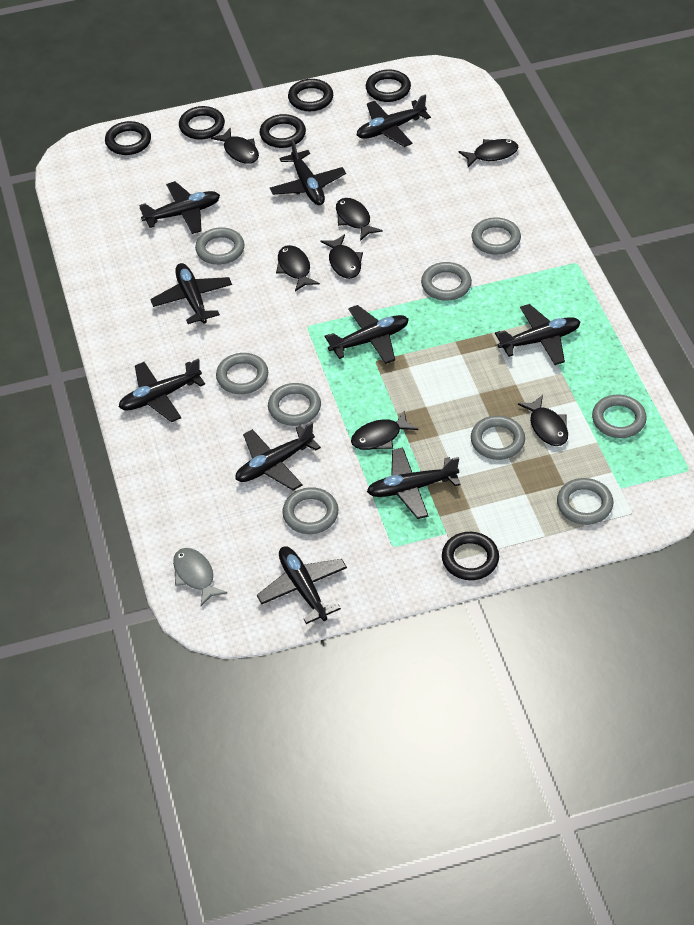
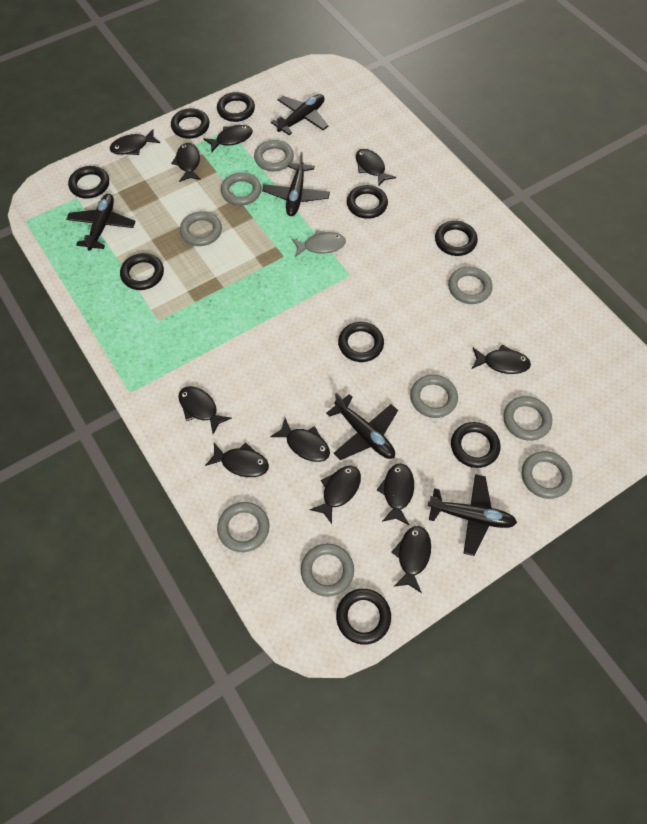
black fish: [211,127,259,164] [276,245,320,292] [321,234,363,279] [336,198,383,241] [351,411,418,450] [459,139,519,167] [518,395,568,446] = 7 -> [110,129,160,155] [171,143,201,182] [178,386,232,434] [203,125,253,152] [205,443,269,477] [270,418,330,462] [309,466,361,524] [356,149,396,187] [377,463,414,525] [391,526,431,593] [472,344,531,374] = 11
black plane: [119,358,205,422] [139,181,220,234] [150,263,232,324] [235,422,321,491] [257,546,347,624] [270,140,346,205] [325,305,409,364] [357,94,431,147] [367,448,461,519] [495,304,580,365] = 10 -> [66,194,136,251] [262,152,330,216] [271,94,329,135] [326,393,398,460] [428,474,517,556] = 5
black ring: [105,121,151,155] [179,106,225,140] [260,114,306,148] [288,79,333,111] [366,69,411,102] [442,532,499,580] = 6 -> [68,166,109,199] [120,253,164,290] [171,108,209,139] [217,92,255,122] [336,589,391,645] [338,322,384,362] [347,185,388,219] [435,221,478,256] [451,422,500,468] = 9

